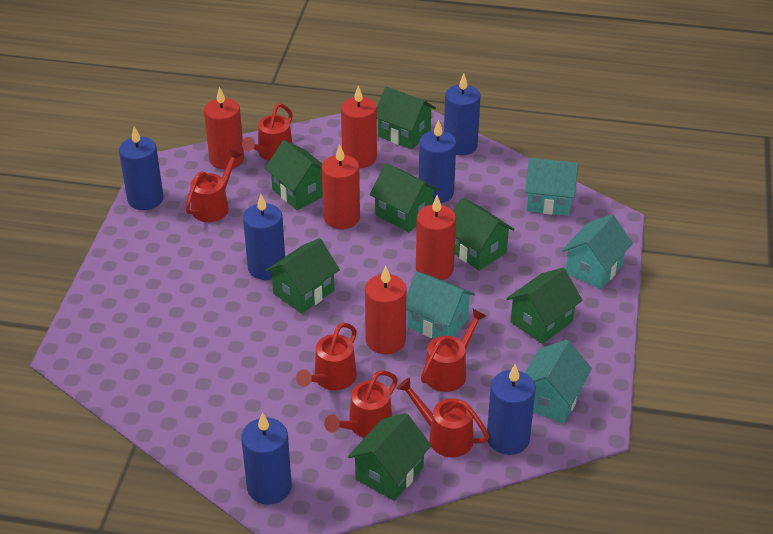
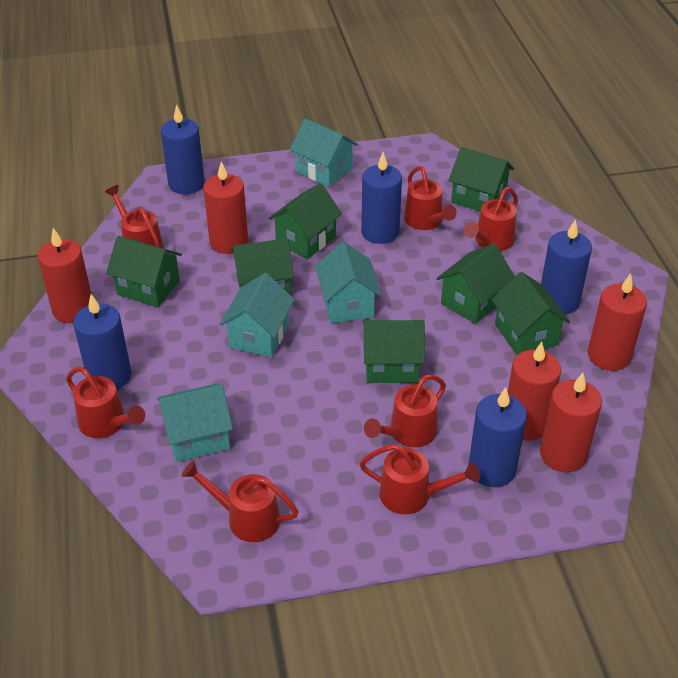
blue candle: [119,126,163,210] [241,412,292,505] [243,194,285,280] [419,120,456,203] [444,74,481,156] [487,364,536,455] = 6 -> [73,294,132,389] [161,105,205,194] [361,152,402,244] [468,387,527,487] [541,219,592,314] = 5
red watering can: [185,149,242,222] [242,103,293,161] [296,323,357,390] [324,370,398,438] [396,377,489,457] [421,309,486,392] = 6 -> [66,367,145,438] [105,185,164,248] [181,460,299,542] [359,444,480,514] [364,374,446,447] [404,166,457,230] [463,187,518,251] = 7

